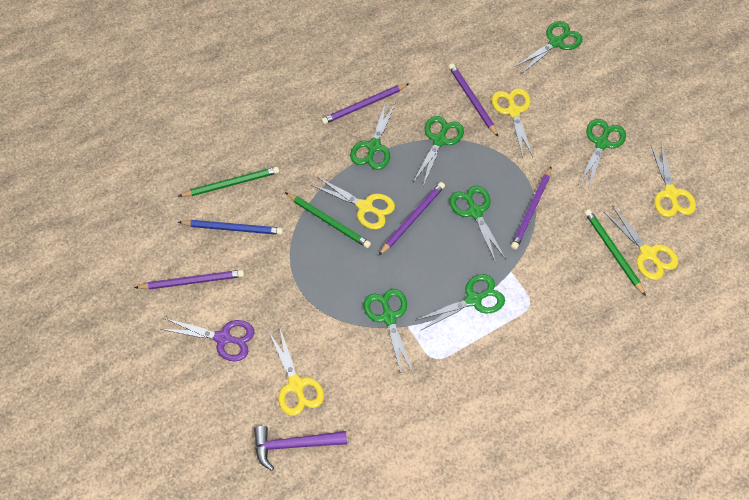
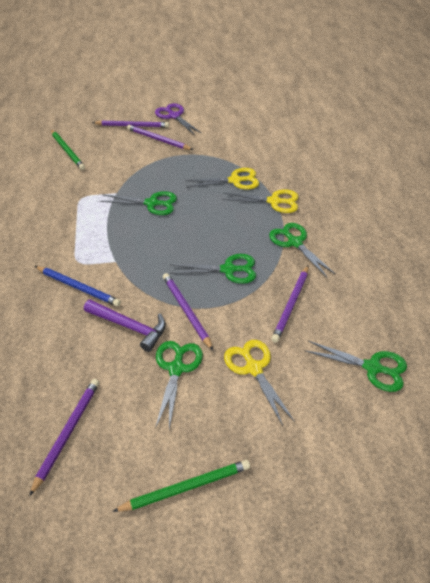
green pencil: [179,167,279,197] [285,192,371,248] [585,209,646,296] = 3 -> [51,130,85,170] [112,460,250,512] = 2
green scissors: [350,101,396,170] [364,289,413,373] [413,116,464,186] [416,274,505,330] [450,186,506,263] [515,21,583,73] [579,119,626,189] = 7 -> [100,191,177,215] [155,341,203,429] [169,254,256,284] [269,223,336,277] [304,341,407,392] = 5
yellow scissors: [269,326,324,416] [311,177,395,229] [492,88,533,158] [604,206,678,280] [650,143,696,217] = 5 -> [185,168,259,189] [222,189,298,213] [224,340,295,426] = 3

